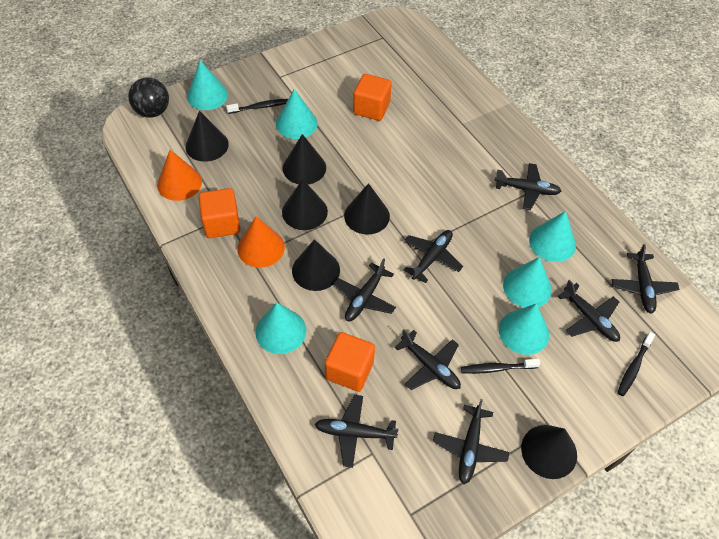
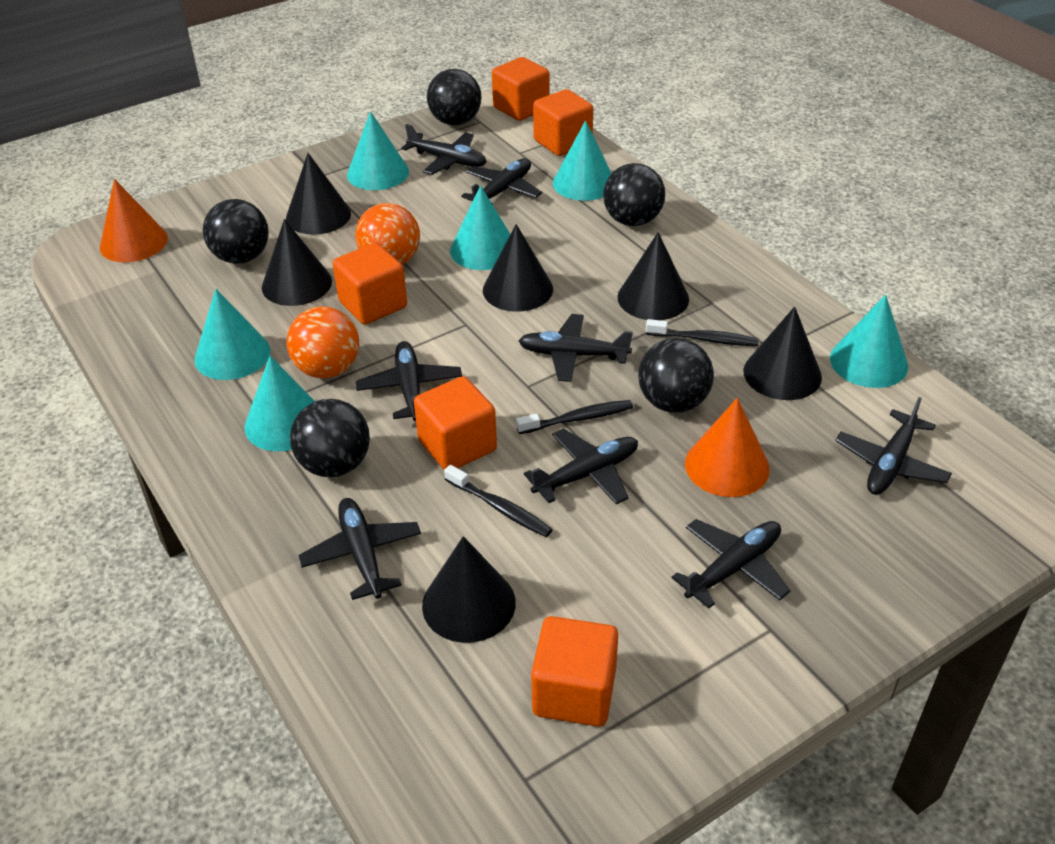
black ball: [128,78,169,117] = 1 -> [203,199,269,264] [290,399,370,477] [427,69,482,126] [603,163,665,226] [638,338,714,413] = 5
orange ball: none = 0 -> [286,306,359,378] [355,203,420,265] = 2
orange cube: [198,188,240,238] [325,332,375,392] [353,74,392,121] = 3 -> [333,243,407,325] [414,376,497,470] [492,57,550,121] [531,616,618,727] [533,89,593,156] = 5

